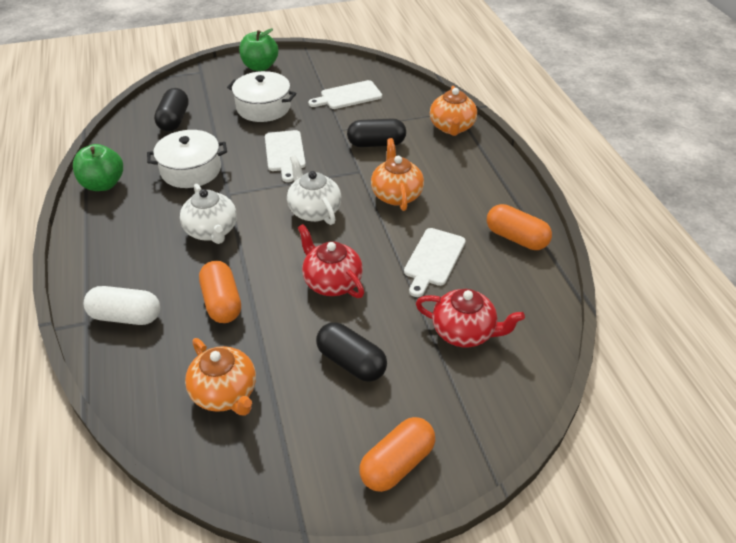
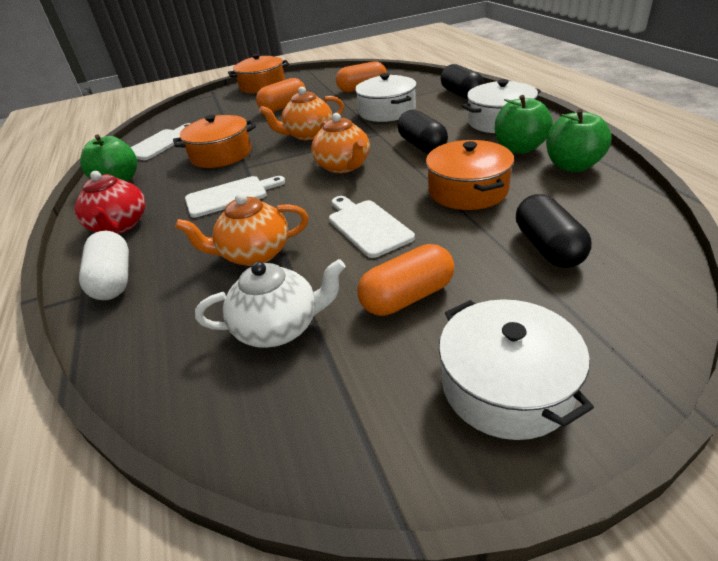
green apple: [73,144,123,191] [239,28,278,71] = 2 -> [80,135,137,182] [495,95,553,154] [546,109,612,172] = 3
orange pot: none = 0 -> [173,115,256,168] [228,54,289,93] [426,140,514,210] = 3
red teapot: [298,224,364,298] [416,289,525,347] = 2 -> [75,171,146,234] = 1
white pot: [147,130,227,188] [227,71,296,122] = 2 -> [355,73,417,122] [439,299,594,440] [462,79,541,133] = 3
white teapot: [180,184,237,244] [287,155,341,225] = 2 -> [195,259,346,348] = 1

